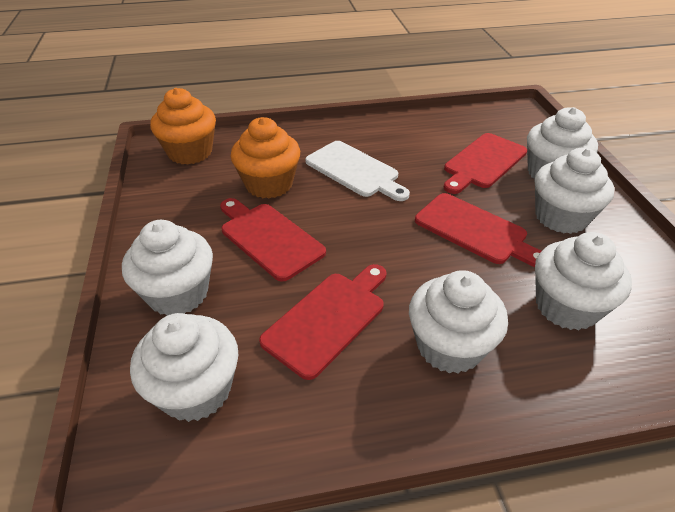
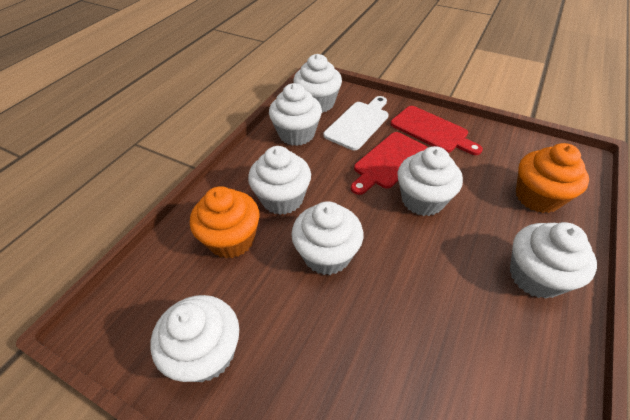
red cutting board: [220,198,326,282] [259,264,386,380] [415,193,541,267] [444,133,527,194] = 4 -> [351,132,428,195] [391,106,483,155] = 2
white cupcake: [122,220,213,316] [130,313,238,422] [409,270,508,374] [527,107,598,179] [535,148,614,234] [535,232,632,330] = 6 -> [150,295,239,382] [248,146,311,215] [269,83,322,146] [291,201,363,275] [293,54,342,113] [398,146,463,216] [510,222,597,299] = 7

